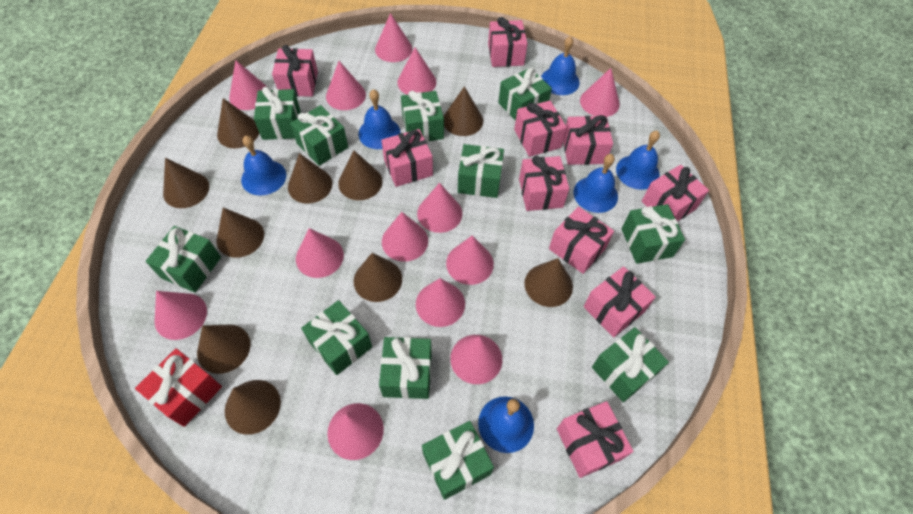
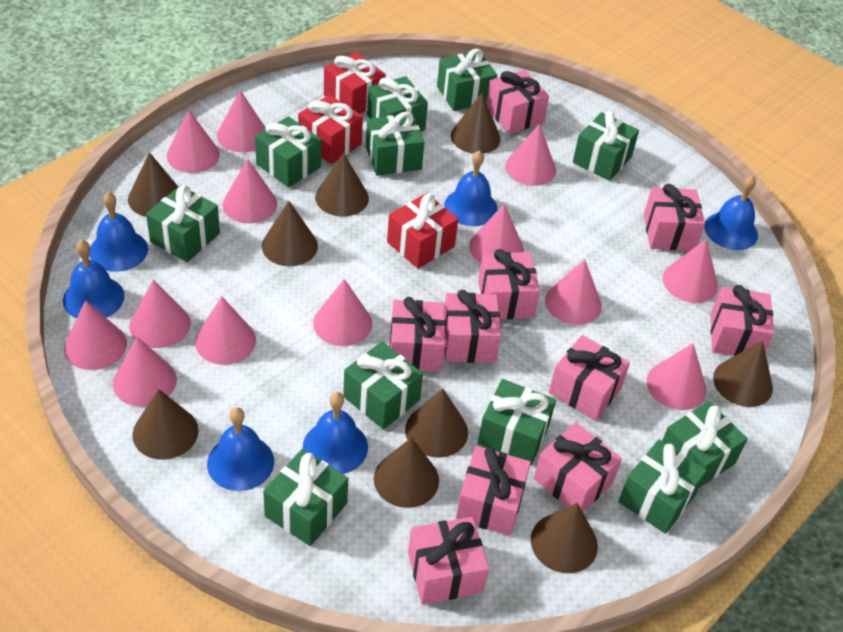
brown cone: [163,158,209,208] [197,324,251,374] [216,207,264,258] [217,98,259,148] [225,380,281,435] [288,153,332,203] [338,150,382,200] [354,253,402,302] [443,86,483,136] [524,258,573,307] = 10 -> [128,152,178,217] [132,389,199,460] [262,201,318,266] [315,153,369,217] [374,437,439,508] [405,388,468,458] [451,93,501,154] [531,503,598,573] [713,340,773,407] = 9
red gift: [135,348,222,427] = 1 -> [298,95,363,164] [324,52,386,114] [387,193,458,269] = 3

